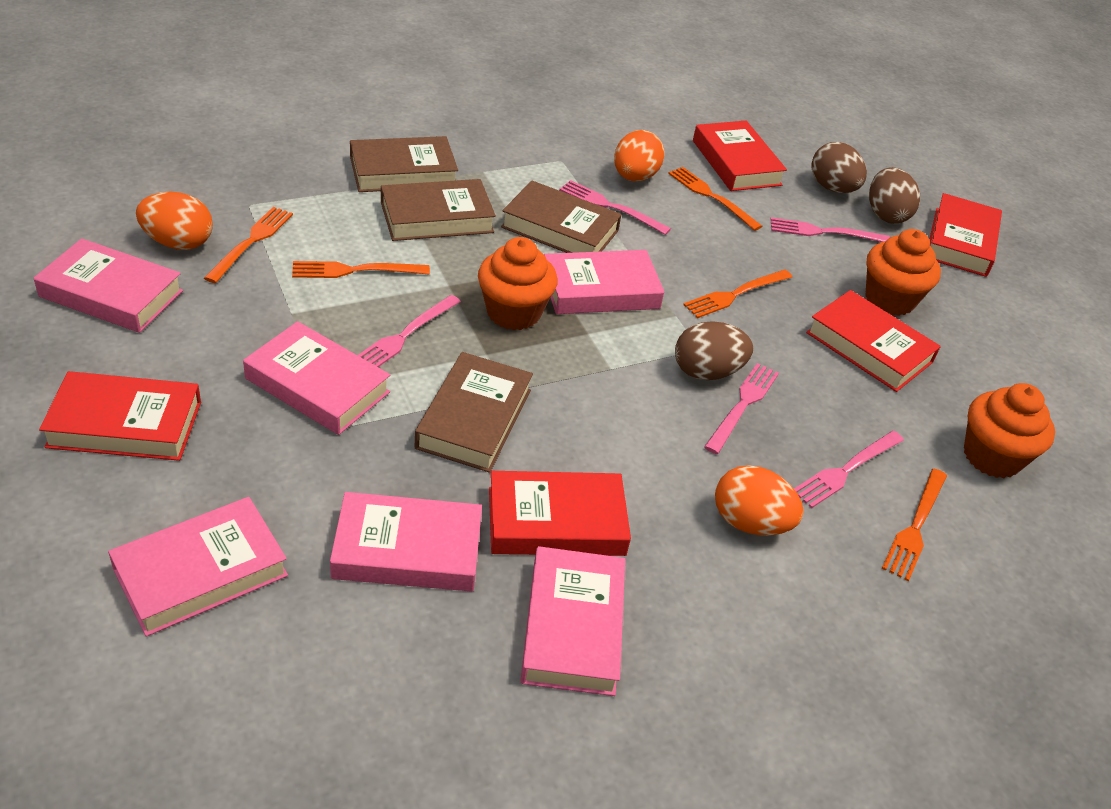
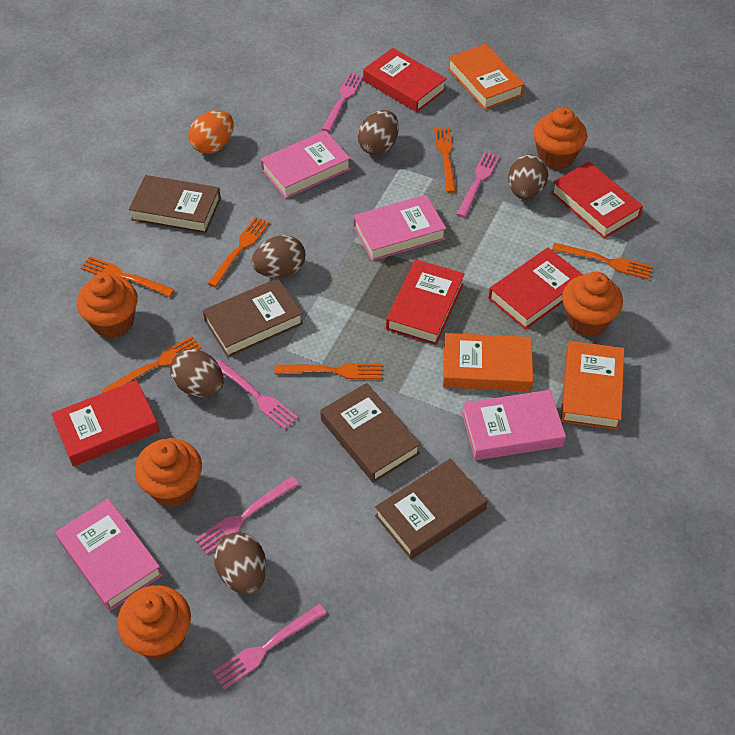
brown egg: [675,321,753,380] [811,142,867,193] [869,167,920,224] = 3 -> [170,349,224,397] [214,532,267,595] [251,235,305,278] [358,110,399,155] [508,154,548,200] = 5
orange book: none = 0 -> [443,333,533,392] [448,44,524,110] [561,341,625,430] = 3
orange cupcake: [478,237,557,330] [866,229,941,316] [964,383,1055,478] = 3 -> [77,273,138,338] [117,585,191,660] [135,438,202,507] [533,107,587,170] [562,272,623,337] = 5
orange egg: [136,192,213,250] [614,130,665,181] [715,465,804,535] = 3 -> [189,110,234,154] = 1
orange fork: [204,207,293,283] [292,261,430,278] [668,167,762,231] [683,269,792,318] [882,469,947,581] = 5 -> [81,256,175,297] [102,336,202,393] [207,217,270,287] [274,363,382,379] [434,127,456,193] [552,243,653,280] = 6
pink book: [34,238,183,333] [108,497,288,637] [243,321,390,435] [330,492,482,591] [520,546,625,696] [544,250,664,314] = 6 -> [55,499,162,611] [261,130,351,199] [353,195,446,261] [462,390,566,460] = 4

